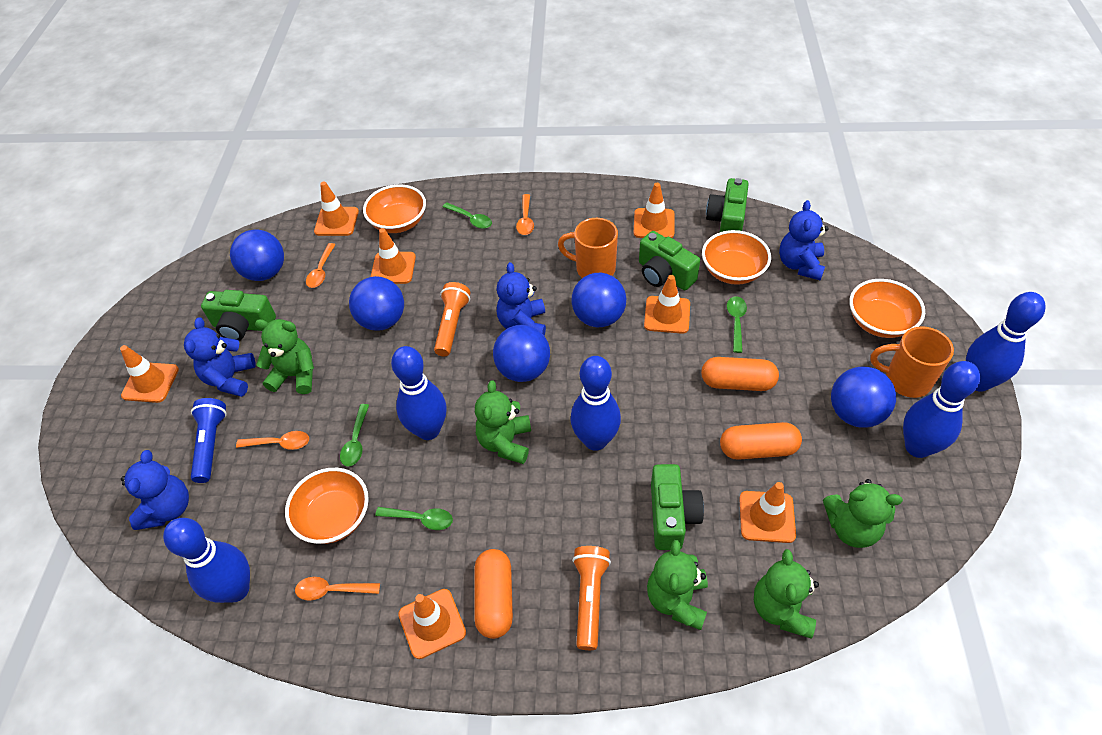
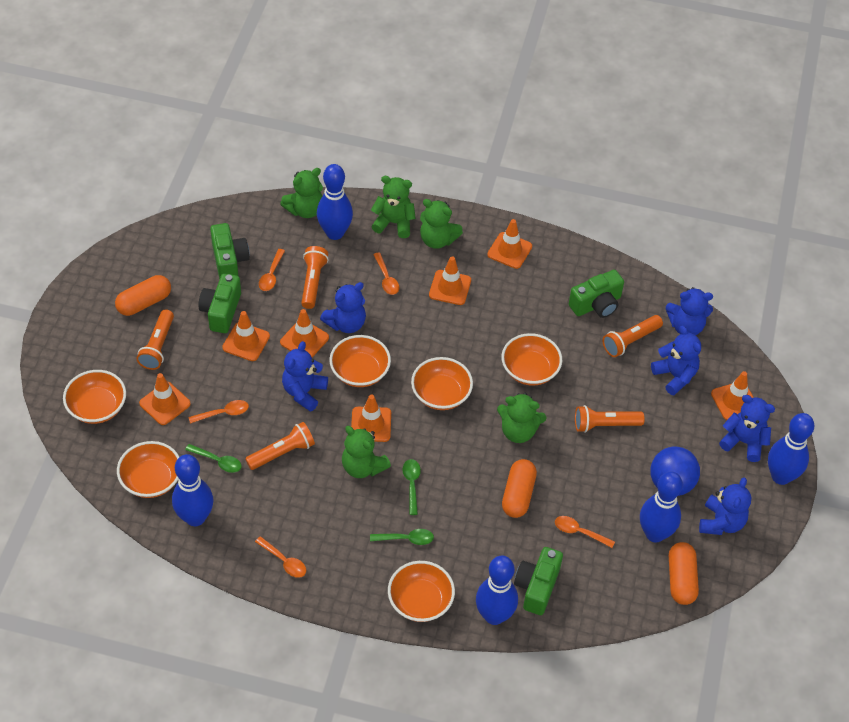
blue ball: [230,229,284,281] [349,276,404,331] [493,325,550,382] [572,273,626,327] [831,367,896,428] = 5 -> [650,447,700,496] = 1
blue flashlight: [191,398,227,483] = 1 -> none = 0
blue teddy bear: [121,450,189,530] [184,317,256,397] [497,262,546,336] [779,200,829,280] = 4 -> [282,341,328,412] [320,282,366,333] [651,326,701,395] [666,287,713,335] [699,477,751,535] [719,395,775,462] = 6
green spoon: [340,404,369,466] [375,507,453,530] [443,203,492,229] [727,296,747,353] = 4 -> [185,444,242,473] [370,529,434,545] [403,459,421,515] = 3
orange bowl: [285,468,369,544] [363,185,426,233] [702,230,771,285] [849,279,925,338] = 4 -> [63,370,126,424] [117,441,179,498] [329,335,391,387] [388,561,455,622] [411,357,473,410] [501,333,562,386] = 6
orange flashlight: [434,282,470,356] [572,546,611,650] = 2 -> [137,309,174,370] [245,422,315,470] [301,246,329,309] [575,405,645,433] [603,315,663,357] = 5
orange mug: [558,218,618,278] [870,326,954,398] = 2 -> none = 0
orange spoon: [236,431,309,450] [295,577,380,601] [306,243,336,288] [516,194,534,235] = 4 -> [189,400,249,424] [255,536,306,578] [259,249,285,291] [373,252,399,295] [555,516,615,548] = 5

